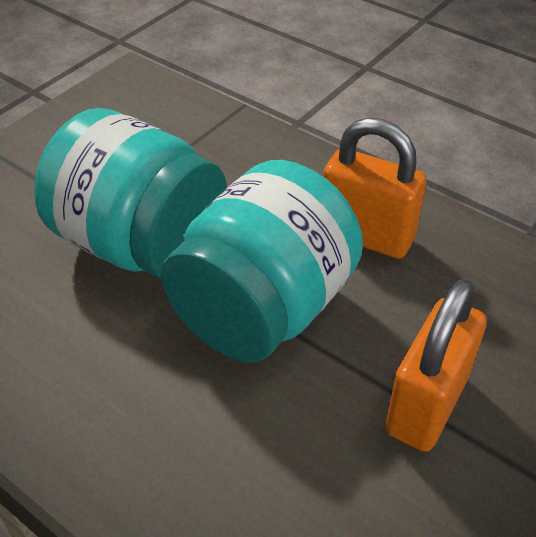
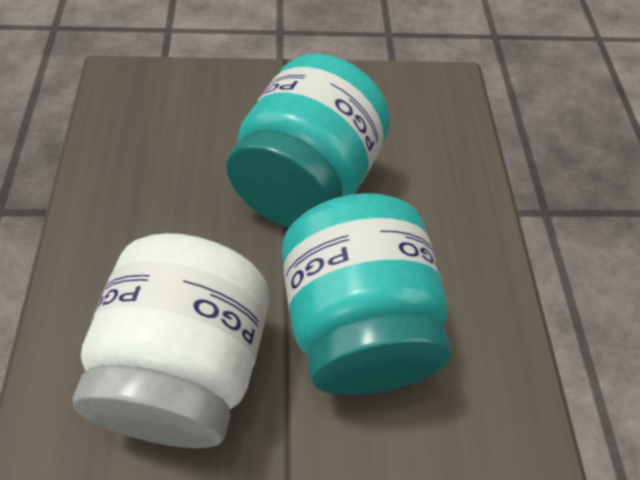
orange padlock: [323,117,426,259] [385,279,487,452] = 2 -> none = 0
white jar: none = 0 -> [73,233,269,448] = 1

